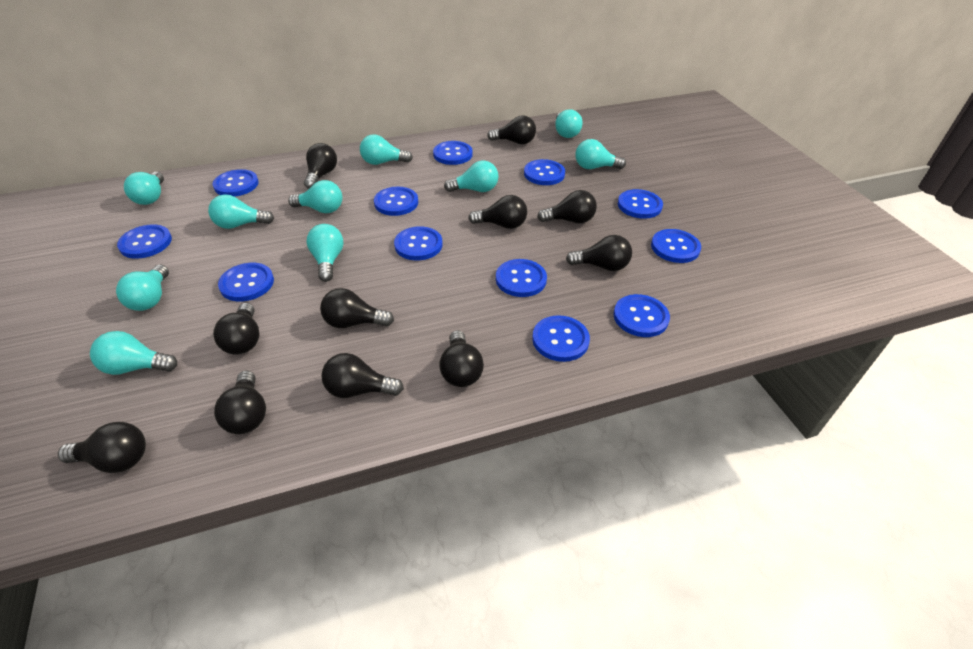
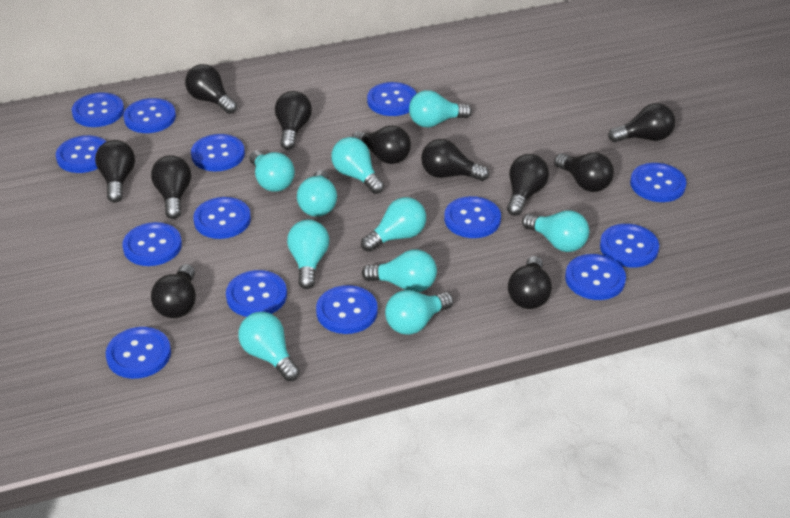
blue button: [117,224,172,259] [213,169,259,197] [218,263,274,302] [374,187,418,216] [394,226,443,261] [433,141,473,165] [496,259,547,297] [524,159,565,185] [532,315,590,362] [613,294,670,337] [618,189,663,219] [651,229,701,263] = 12 -> [56,135,107,173] [72,92,124,127] [106,327,171,379] [122,222,182,266] [123,98,176,133] [191,134,245,171] [193,197,251,239] [226,270,287,317] [316,285,378,334] [367,82,417,116] [444,196,501,238] [565,254,626,300] [600,224,659,268] [630,163,687,202] = 14

